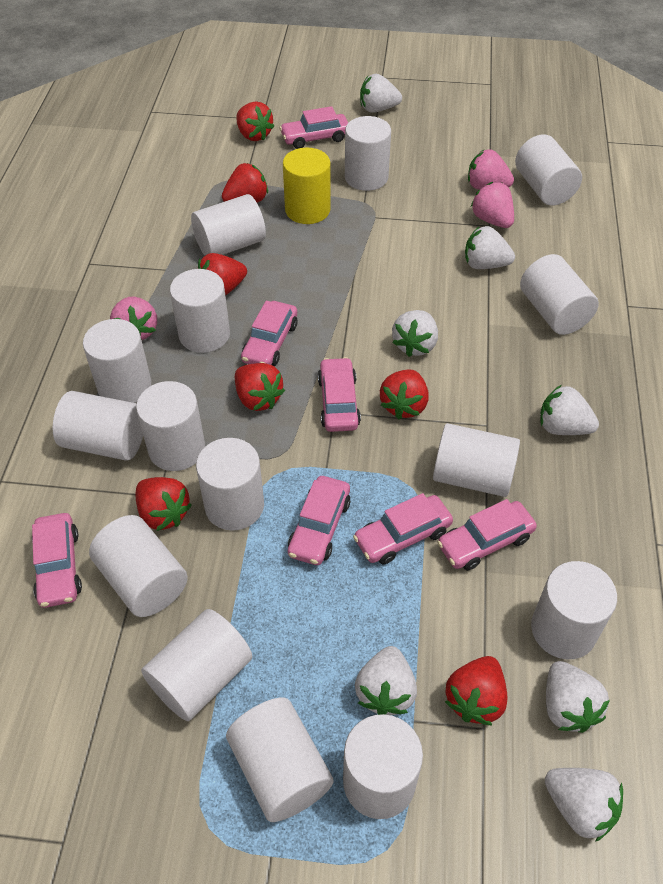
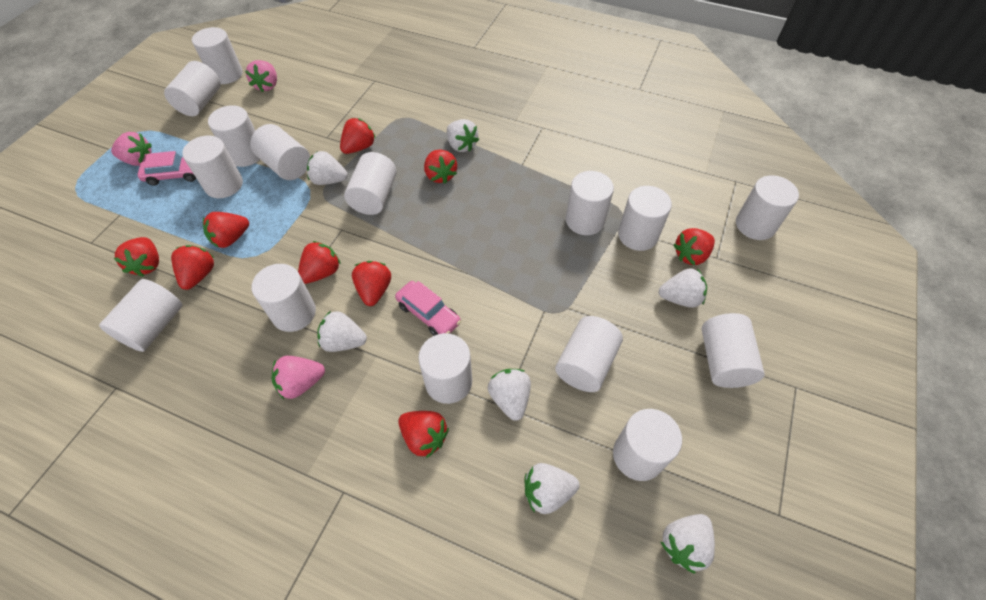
pink car: [32,513,82,608] [241,301,297,366] [279,106,348,149] [288,476,350,565] [318,357,361,432] [353,493,453,565] [437,499,537,571] = 7 -> [137,151,196,186] [395,281,461,336] = 2
red strawberry: [136,477,192,531] [198,253,247,295] [222,163,268,203] [235,363,285,411] [236,102,274,141] [380,369,429,420] [445,656,508,725] = 7 -> [114,237,159,277] [171,245,214,290] [203,212,249,248] [298,241,341,284] [340,118,376,154] [352,261,391,306] [398,411,449,458] [424,150,457,184] [674,228,715,265] = 9
yellow cylinder: [283,148,330,224] = 1 -> none = 0

